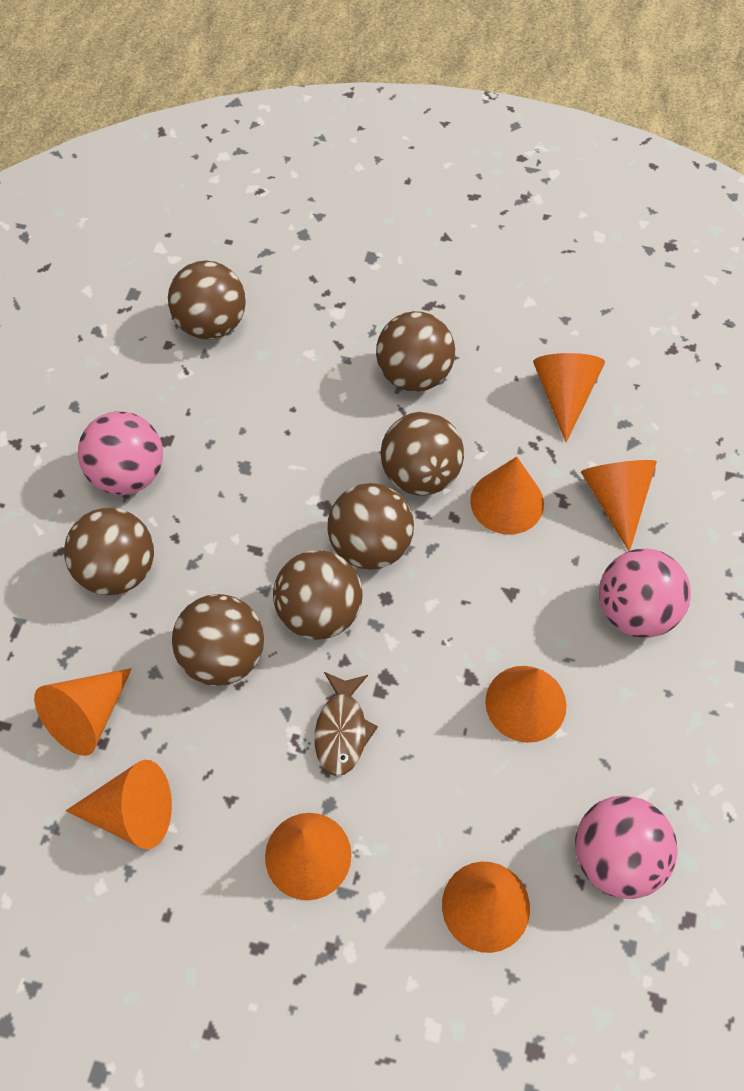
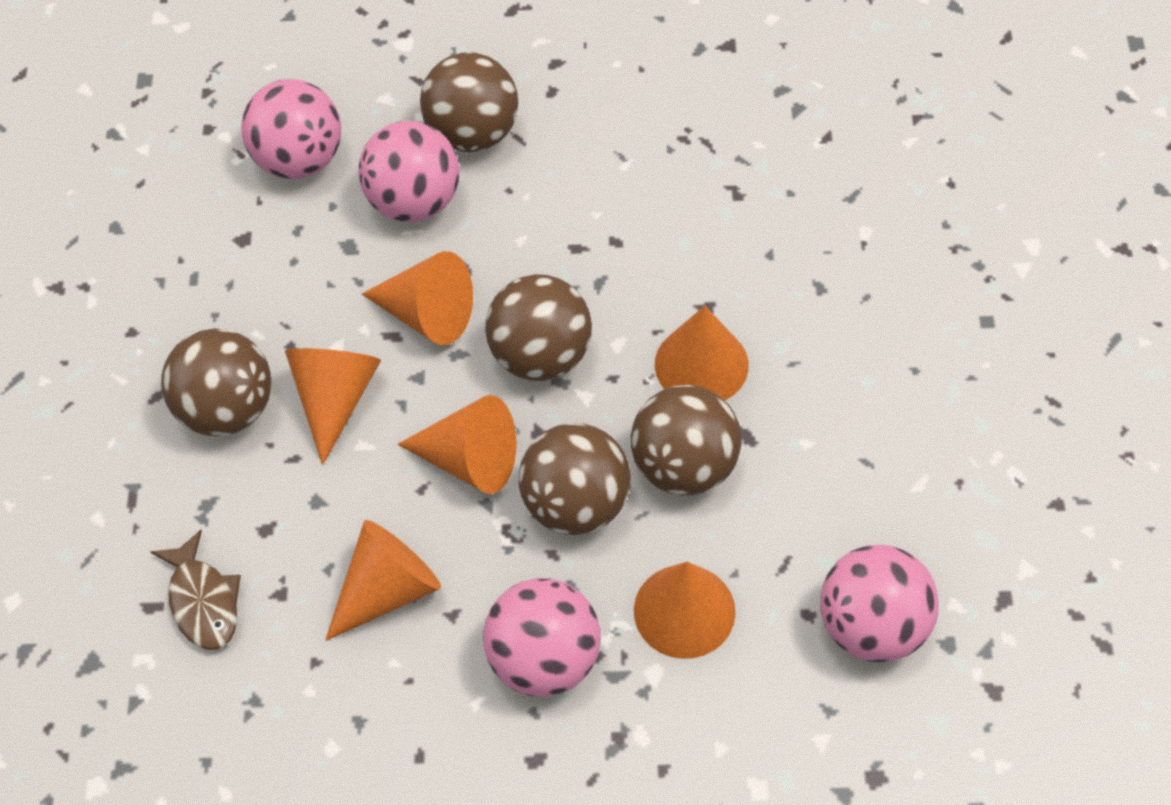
brown ball: [64,508,154,595] [168,260,246,340] [172,594,264,686] [273,550,363,640] [327,483,414,570] [376,311,455,392] [381,412,464,496] = 7 -> [161,328,271,436] [420,52,518,152] [485,274,592,381] [519,423,630,535] [631,385,742,496] = 5
orange cone: [34,668,132,756] [66,760,172,849] [265,813,352,900] [442,862,530,953] [470,457,544,535] [485,666,566,743] [533,353,605,442] [581,460,657,551] = 8 -> [285,348,381,465] [325,520,441,641] [362,251,473,345] [398,395,517,494] [634,562,736,659] [655,306,749,400] = 6
pink ball: [78,411,163,495] [575,795,678,899] [599,549,691,638] = 3 -> [241,79,341,179] [358,121,460,222] [483,578,601,697] [820,545,939,662] = 4

